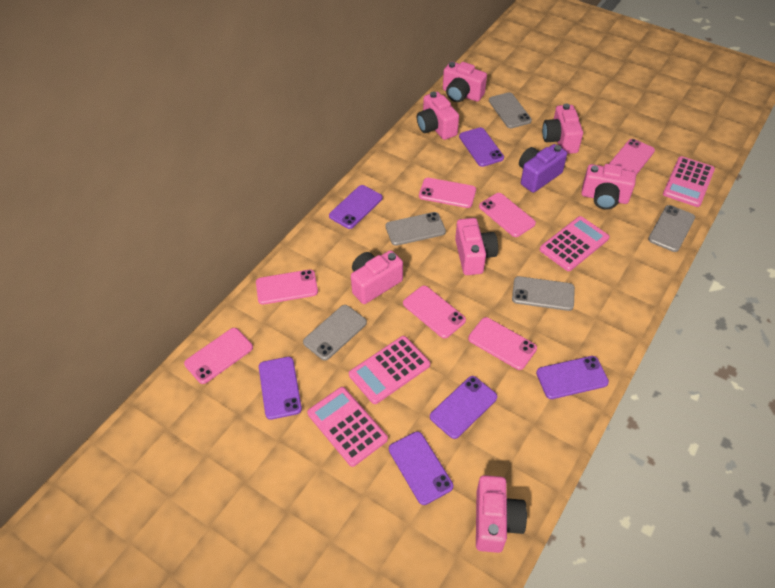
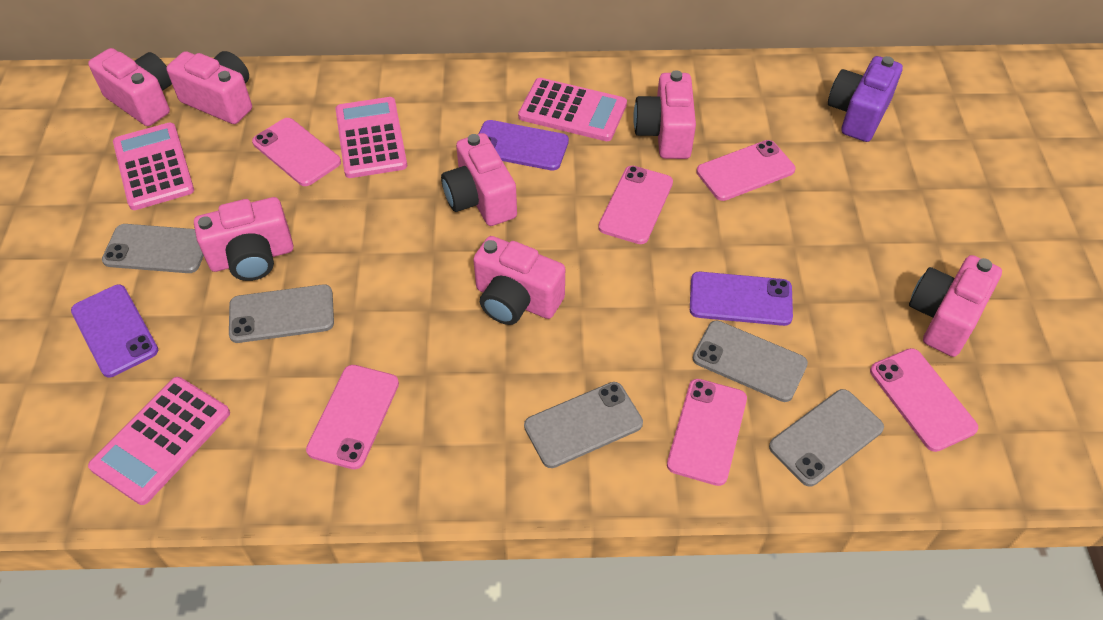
pink phone: [184,328,253,384] [256,269,318,305] [403,286,466,339] [419,178,476,208] [468,317,537,370] [479,193,536,237] [609,139,655,175] = 7 -> [252,118,341,186] [306,365,399,469] [598,166,673,244] [667,379,747,486] [696,140,795,201] [870,348,978,452] = 6
purple phone: [259,357,302,420] [329,185,383,229] [389,431,453,505] [430,376,497,439] [459,127,504,167] [536,356,609,399] = 6 -> [71,285,158,377] [479,120,569,171] [690,272,793,326] = 3

